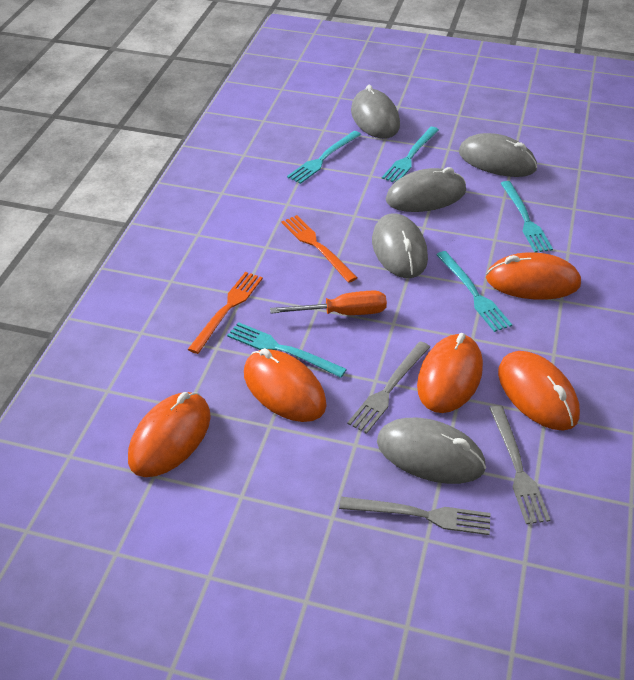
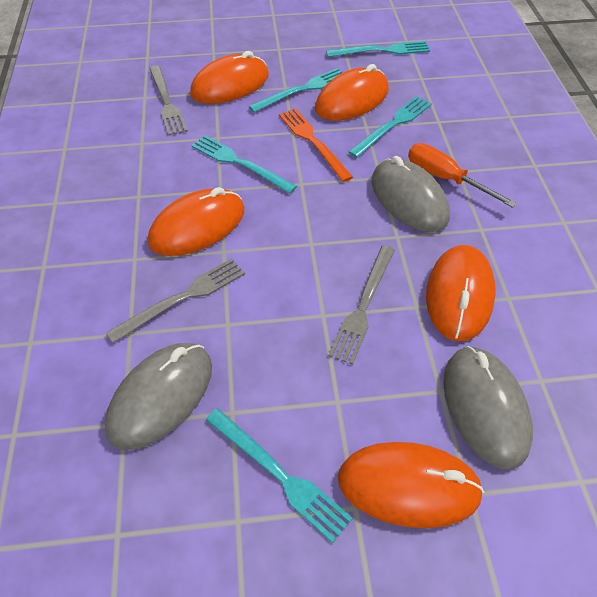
grey mouse: [351,85,400,139] [372,214,428,278] [377,418,486,484] [386,167,466,212] [459,133,537,177] = 5 -> [105,343,212,450] [372,156,450,232] [443,346,533,470] = 3
orange fork: [188,272,263,354] [281,215,357,283] = 2 -> [279,108,353,182] = 1

